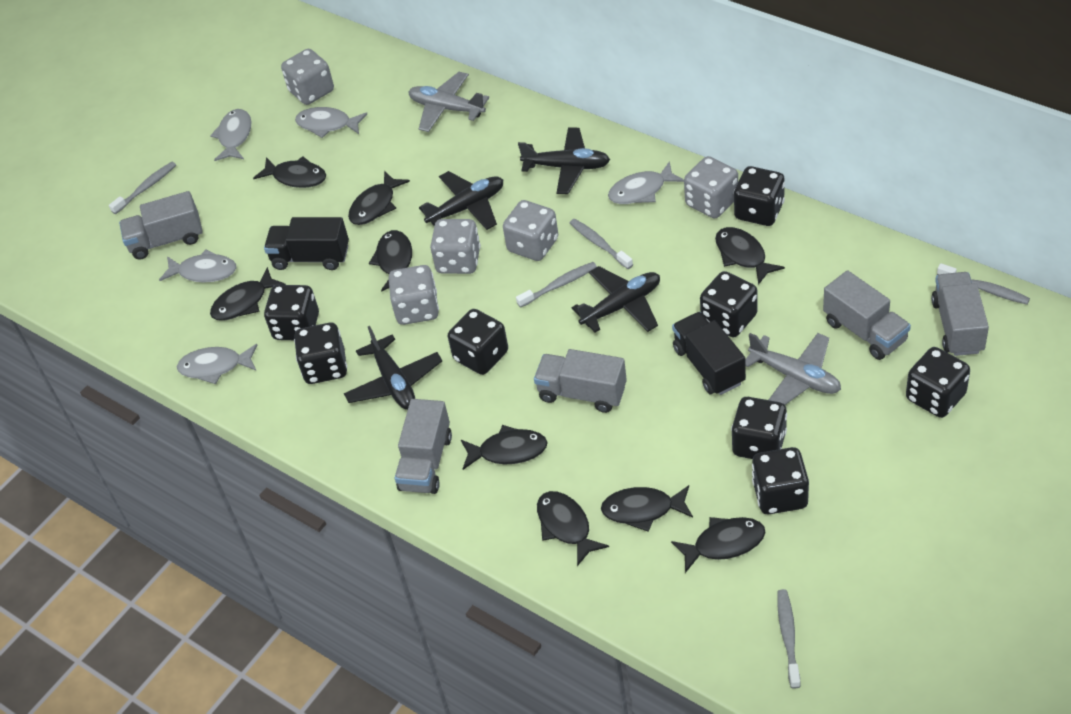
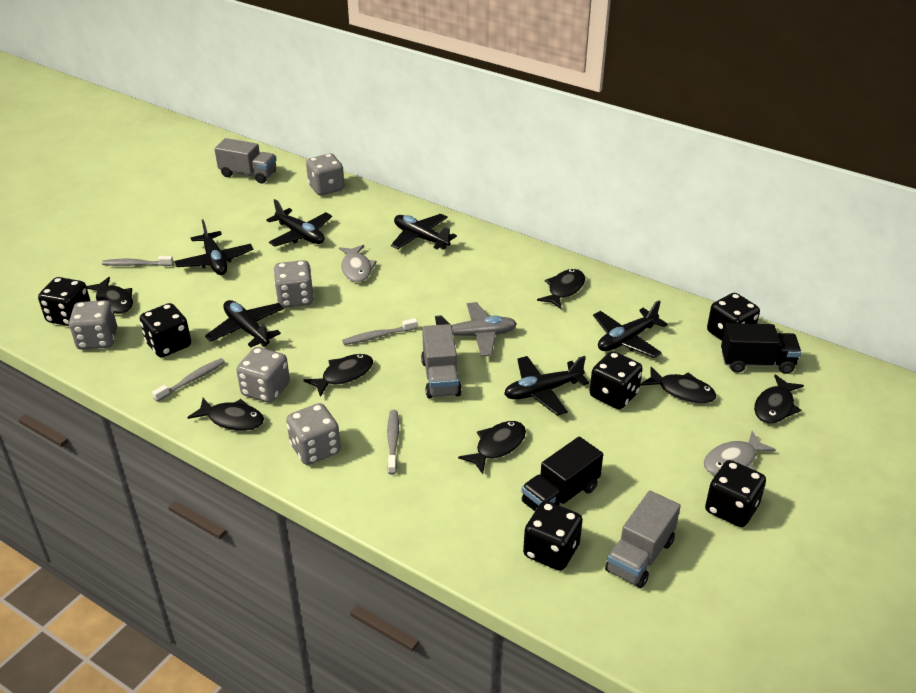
black dice: [264,285,319,340] [294,323,347,384] [448,309,508,375] [700,271,758,337] [731,397,787,459] [734,166,785,226] [752,447,809,514] [906,347,970,418] = 8 -> [38,277,90,326] [140,303,191,357] [523,501,583,571] [590,351,643,409] [705,460,766,527] [707,293,760,340] = 6
black fish: [210,267,286,321] [253,156,326,188] [348,171,410,225] [369,230,412,292] [461,425,548,470] [537,491,609,566] [601,485,693,532] [671,517,766,573] [715,227,785,285] = 9 -> [86,277,133,314] [187,398,264,431] [303,354,373,397] [458,421,526,474] [537,269,585,310] [640,367,716,403] [754,374,804,424] = 7
black plane: [344,326,442,410] [419,171,503,230] [518,128,610,194] [572,266,660,332] = 4 -> [175,219,254,275] [205,300,284,347] [266,199,332,247] [391,214,457,250] [504,356,589,416] [593,300,668,358] = 6
grey fish: [159,249,236,283] [177,344,257,384] [210,109,251,161] [295,107,367,138] [608,161,684,204] = 5 -> [339,245,377,282] [704,431,776,475] = 2
grey plane: [409,72,489,132] [745,333,841,405] = 2 -> [435,302,517,357] = 1
grey toothbrush: [109,162,176,214] [516,262,597,308] [570,219,633,269] [777,589,801,689] [937,263,1030,305] = 5 -> [102,256,173,266] [152,358,225,402] [342,318,418,345] [387,410,399,475] = 4
grey truck: [119,191,203,259] [395,399,452,494] [534,349,627,413] [823,270,911,360] [931,272,989,356] = 5 -> [214,138,277,184] [421,324,462,399] [605,491,681,588] = 3

